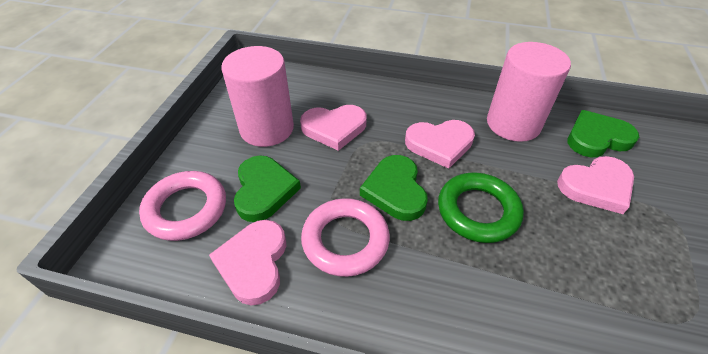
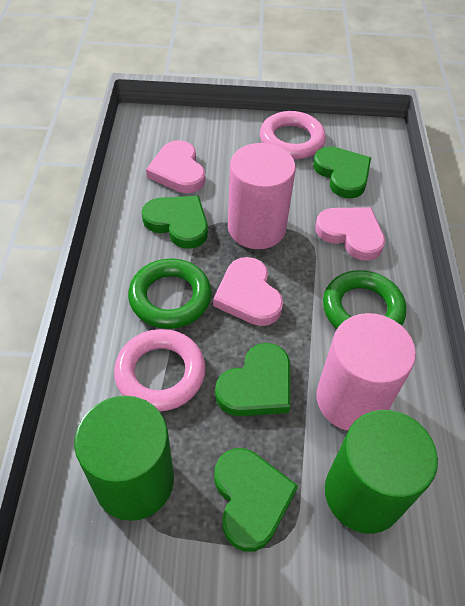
green cylinder: none = 0 -> [74,396,174,521] [325,410,438,534] = 2
green heart: [234,155,301,222] [360,155,428,221] [568,110,639,157] = 3 -> [142,196,208,249] [214,448,298,552] [215,343,290,416] [313,146,371,199] = 4
green ring: [438,173,524,243] = 1 -> [128,259,212,329] [323,270,406,329] = 2
pink heart: [209,220,286,305] [300,105,367,151] [405,120,475,169] [557,156,634,214] = 4 -> [146,140,205,193] [213,257,283,326] [315,207,385,261] = 3

